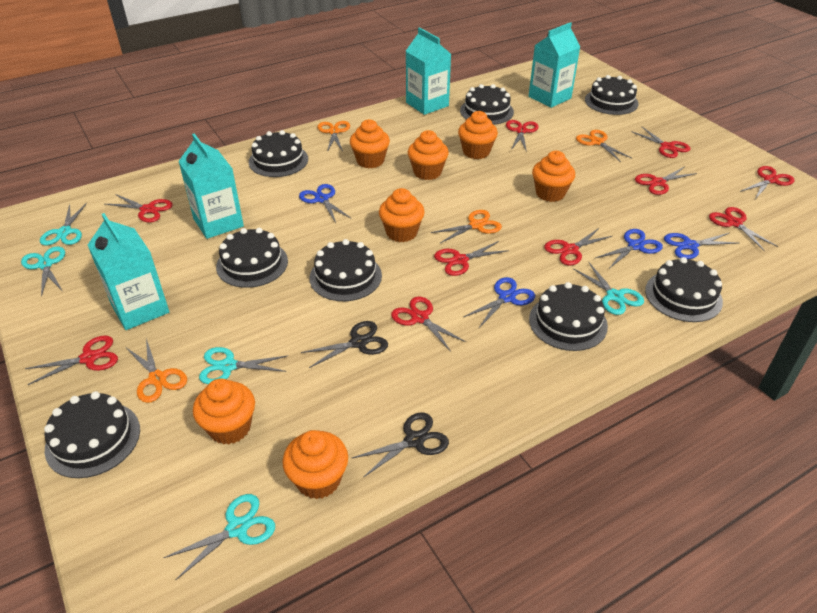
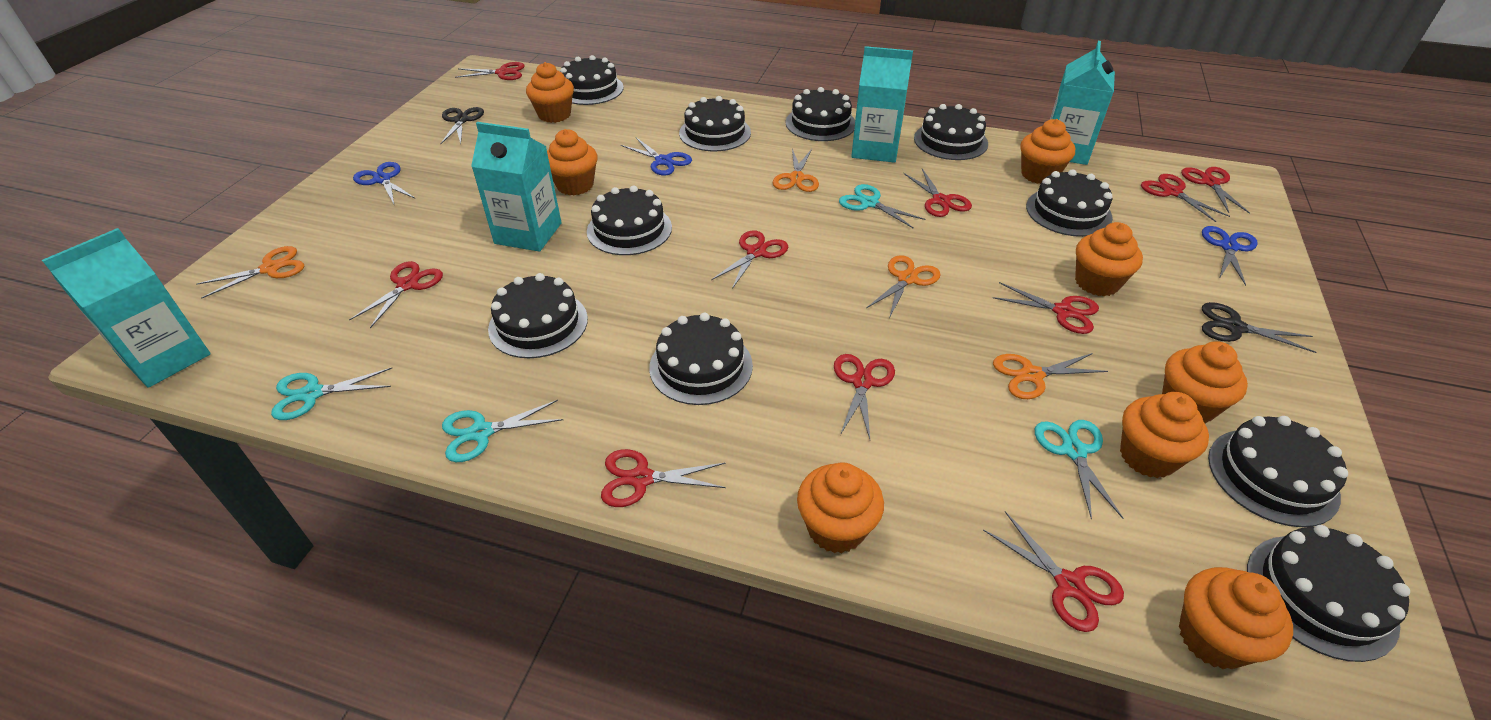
black cake: [44,391,140,478] [216,228,288,288] [249,130,308,177] [309,239,382,301] [460,84,514,125] [529,282,608,351] [585,75,639,115] [645,257,723,322] = 8 -> [488,273,588,358] [560,55,624,105] [587,185,672,255] [649,313,753,405] [679,96,751,151] [786,87,855,141] [914,104,988,160] [1026,169,1113,237] [1208,416,1348,527] [1247,525,1410,662] = 10
blue scissors: [299,184,352,223] [464,277,535,328] [596,229,663,269] [664,233,738,259] = 4 -> [353,162,416,204] [621,137,692,176] [1202,226,1258,286] = 3
orange cupcake: [193,378,255,445] [283,430,348,499] [350,119,390,168] [379,188,425,242] [408,130,449,180] [458,111,498,159] [532,151,575,202] = 7 -> [526,62,574,123] [547,129,598,195] [797,462,884,553] [1021,119,1075,184] [1075,222,1143,296] [1120,392,1209,478] [1162,341,1248,424] [1179,567,1293,669] = 8
turquoise scissors: [21,246,65,297] [40,203,87,245] [163,494,275,580] [199,347,287,384] [573,263,644,315] = 5 -> [271,368,392,420] [442,400,563,462] [839,184,926,229] [1035,420,1124,520] = 4

